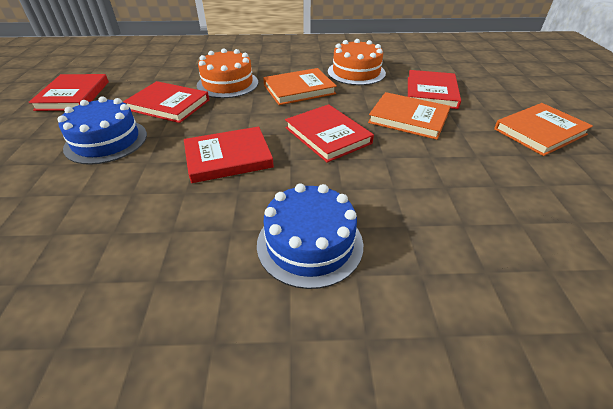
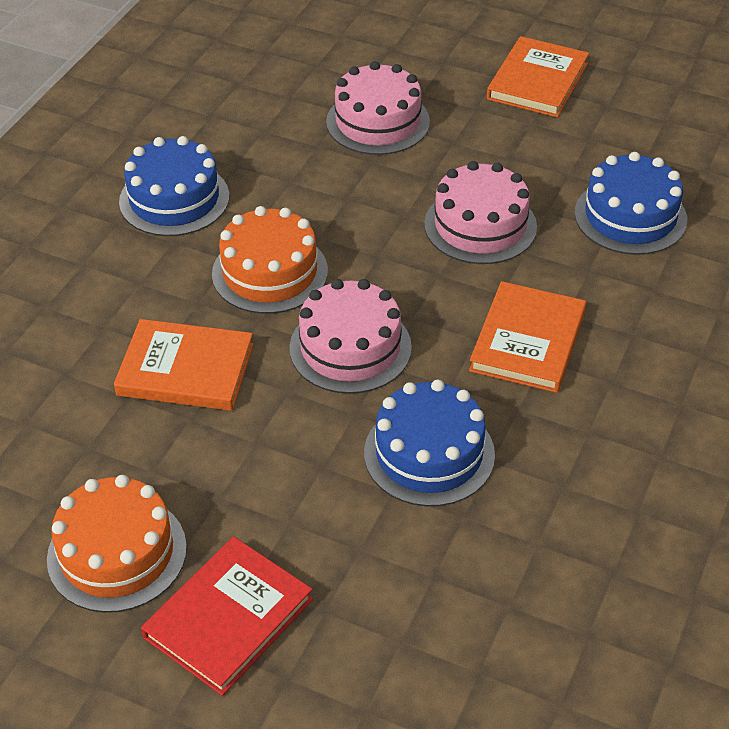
blue cake: [57,96,147,165] [257,183,363,289] = 2 -> [119,136,229,236] [364,380,495,507] [575,152,687,255] = 3
pink cake: none = 0 -> [289,279,412,394] [326,61,430,155] [424,161,537,264] = 3
red book: [28,74,109,111] [123,81,209,123] [184,127,274,183] [285,104,374,163] [408,70,461,109] = 5 -> [141,537,313,696] = 1

